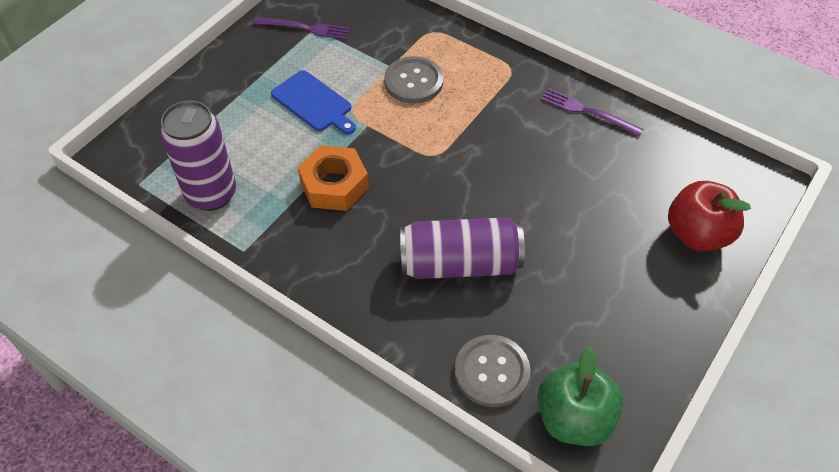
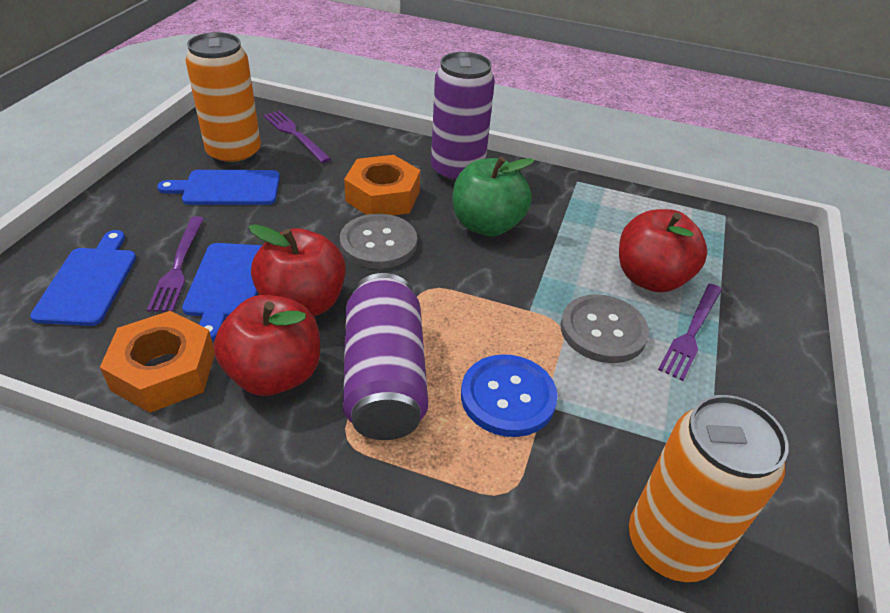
blue button: none = 0 -> [461,354,558,437] = 1
blue cutting board: [271,70,356,134] = 1 -> [30,230,136,326] [157,170,280,205] [182,243,262,341] = 3
orange can: none = 0 -> [185,32,261,166] [629,395,789,582] = 2
orange nut: [297,145,369,211] = 1 -> [100,311,215,413] [344,155,420,215] = 2
purple fork: [253,17,350,40] [540,88,643,136] = 2 -> [147,216,204,312] [264,110,331,163] [658,284,722,381] = 3
red apple: [668,181,751,251] = 1 -> [214,295,320,396] [249,224,345,316] [619,209,707,292] = 3

